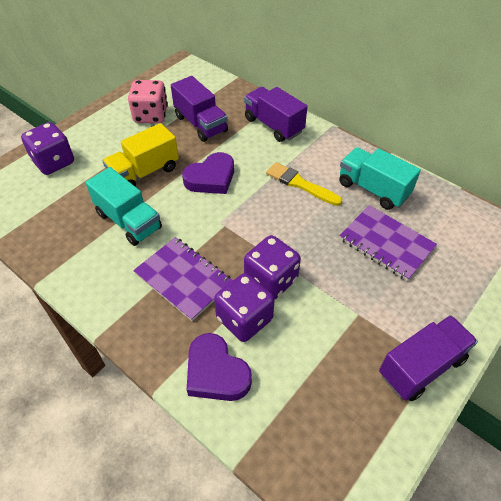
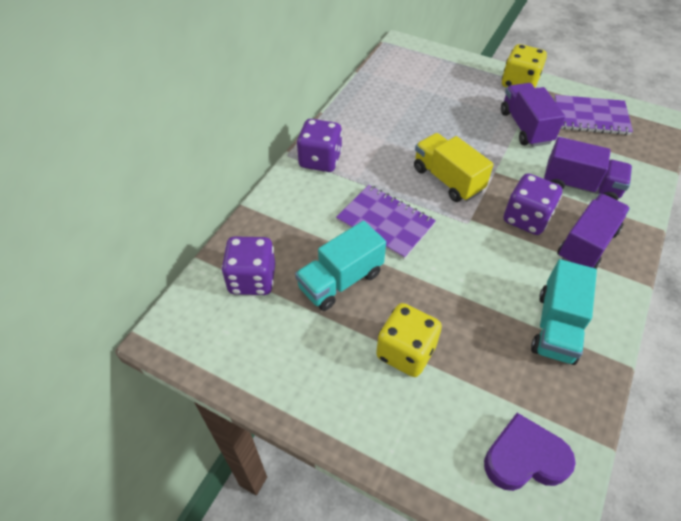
pink dice: [128,80,168,123] = 1 -> none = 0
purple heart: [182,152,234,194] [187,333,252,401] = 2 -> [484,413,576,491] = 1
yellow brush: [266,162,342,206] = 1 -> none = 0
yellow dice: none = 0 -> [376,303,442,377] [502,44,547,87] = 2

